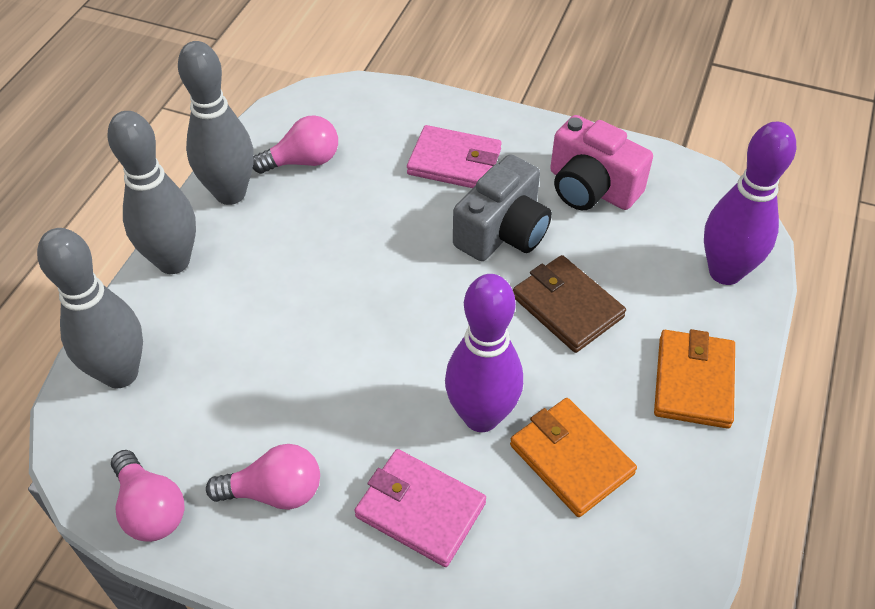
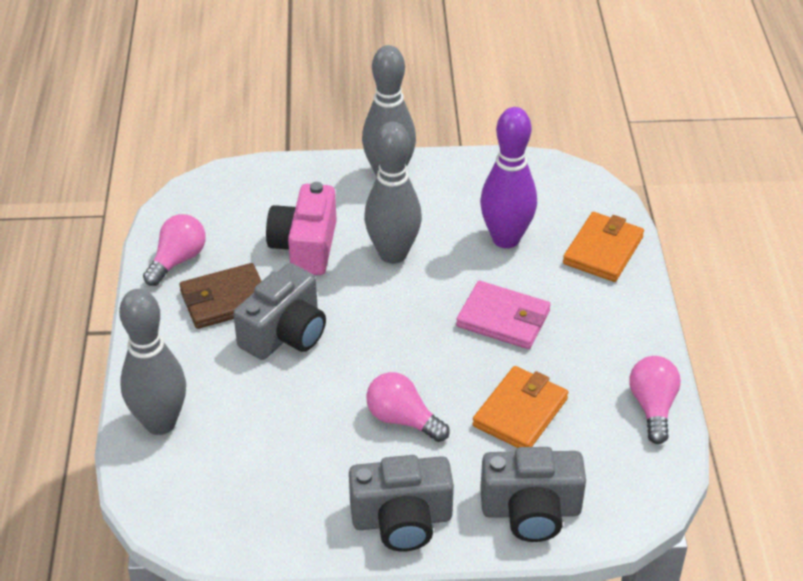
grey camera: [453,154,552,261] = 1 -> [233,263,326,360] [349,455,454,552] [480,447,586,542] = 3
pink wallet: [354,449,486,567] [407,125,502,188] = 2 -> [456,281,551,349] = 1
purple bowling pin: [445,274,523,432] [704,122,796,285] = 2 -> [480,107,537,248] = 1

